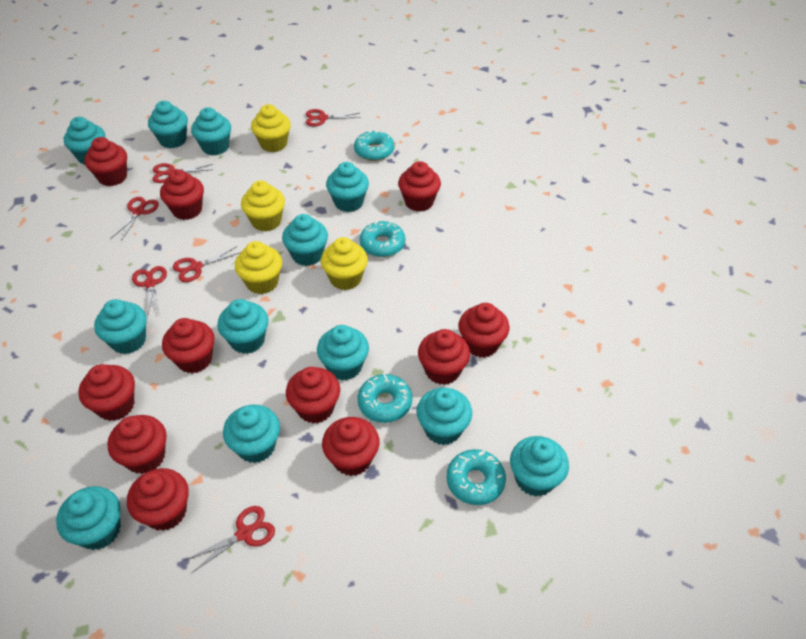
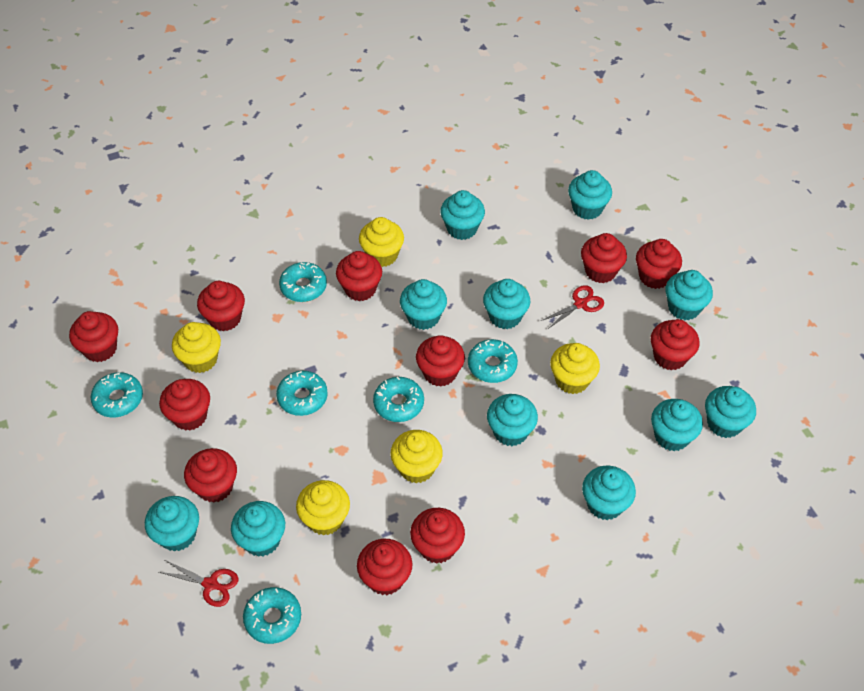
red scissors: [111,197,159,241] [132,266,167,318] [153,163,213,183] [173,246,241,282] [186,506,275,573] [306,109,361,126] = 6 -> [159,560,238,607] [541,285,604,329] = 2
turquoise cupcake: [56,486,121,550] [64,117,105,164] [94,299,147,354] [148,101,188,148] [191,107,231,156] [217,299,269,354] [223,405,280,463] [282,214,328,266] [317,325,369,380] [326,162,369,212] [417,388,472,445] [510,436,569,497] = 12 -> [145,496,199,551] [231,501,285,557] [400,279,447,330] [440,190,485,240] [483,279,530,329] [487,394,538,446] [568,170,612,220] [582,466,636,520] [651,399,703,451] [665,270,713,320] [705,386,756,438] = 11
turquoise donut: [354,130,394,161] [357,374,412,423] [360,221,405,257] [446,449,506,505] = 4 -> [91,372,143,417] [243,587,301,644] [276,371,328,416] [279,262,327,302] [373,377,424,422] [468,339,518,383] = 6
yellow cupcake: [235,241,282,294] [241,180,285,232] [251,104,291,152] [321,237,368,290] = 4 -> [172,322,221,373] [296,480,350,536] [359,217,404,267] [391,430,443,483] [550,343,600,394] = 5

